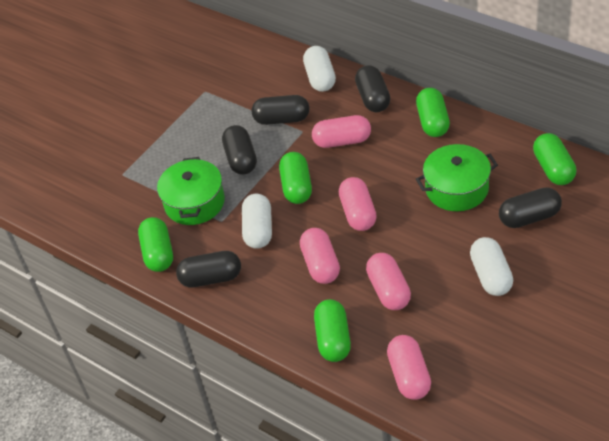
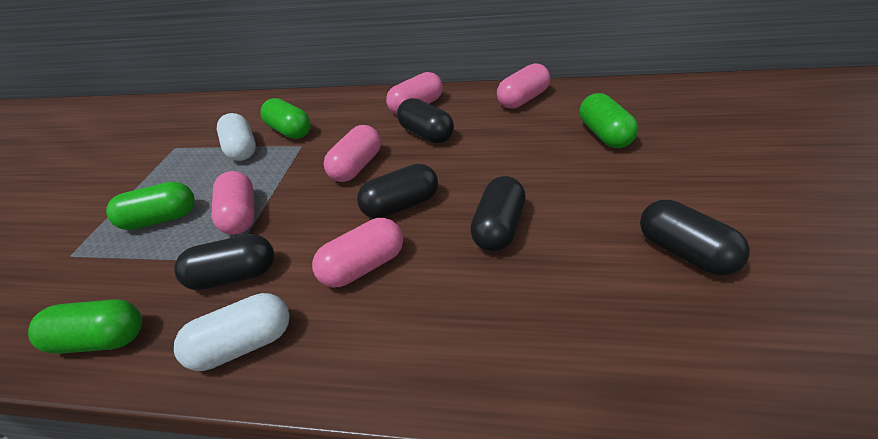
green capsule: [138,217,173,272] [279,152,312,204] [314,299,351,362] [416,88,450,137] [533,133,576,185] = 5 -> [28,299,142,354] [106,181,195,230] [261,98,311,139] [580,93,638,148] = 4
green pot: [157,157,225,225] [416,144,498,211] = 2 -> none = 0
white capsule: [242,194,272,249] [303,46,336,92] [470,237,513,296] = 3 -> [174,293,290,371] [217,113,256,161] = 2

